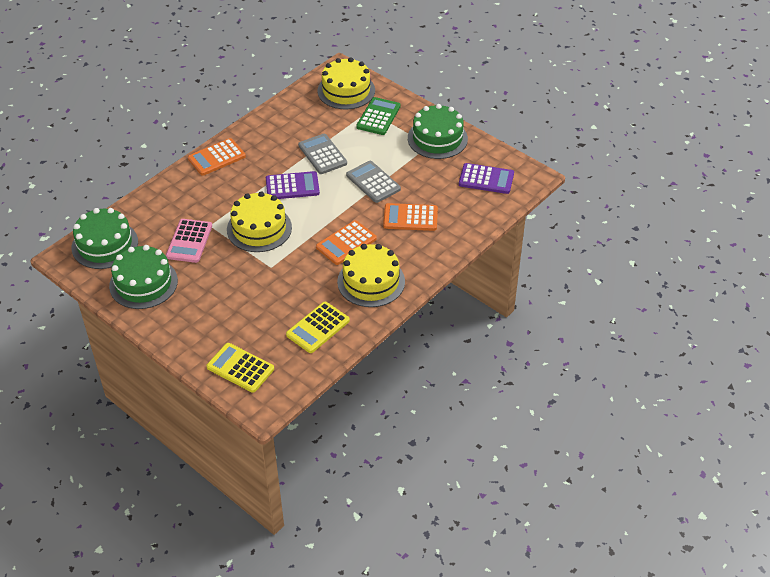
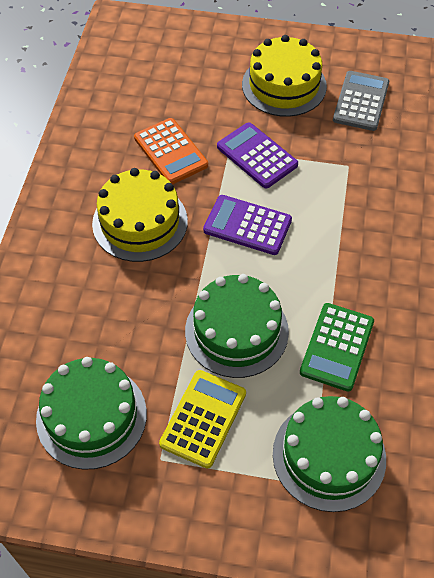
grey calculator: [298,134,347,174] [346,161,401,203] = 2 -> [333,71,389,131] = 1
orange calculator: [188,138,246,176] [316,220,377,265] [383,203,438,231] = 3 -> [134,118,208,184] = 1
pink calculator: [166,219,212,263] = 1 -> none = 0
yellow cake: [227,191,292,252] [317,57,375,109] [337,244,405,307] = 3 -> [92,168,188,262] [242,35,327,117] = 2
yellow calculator: [206,343,274,393] [286,302,350,353] = 2 -> [159,370,246,468] = 1

